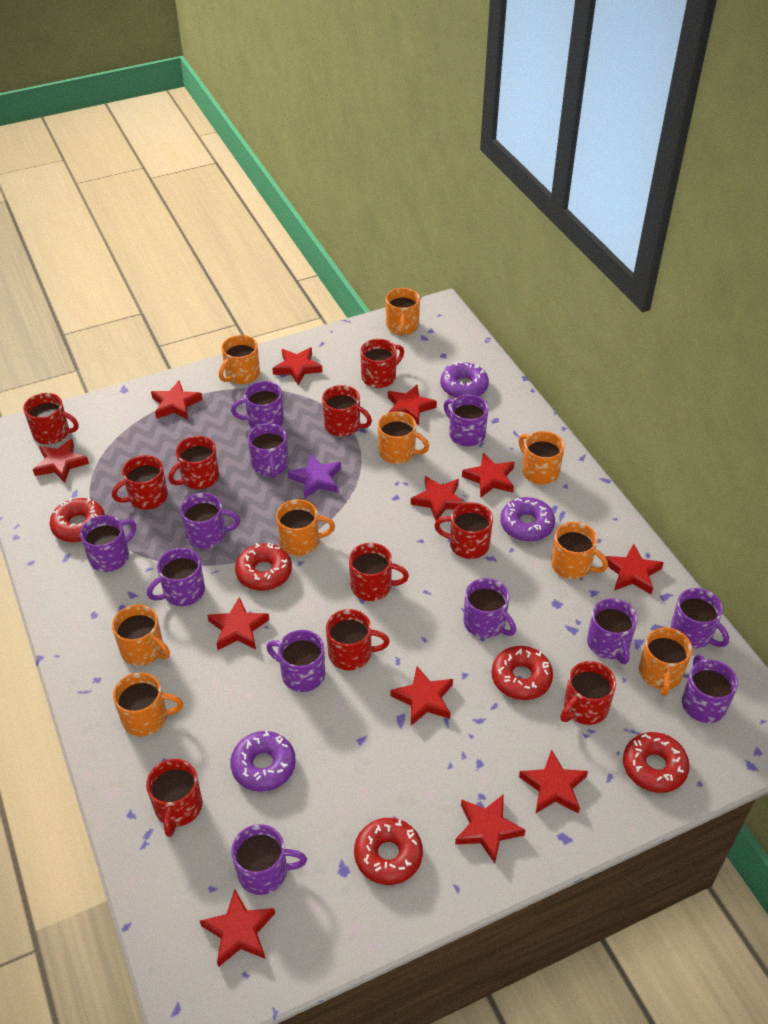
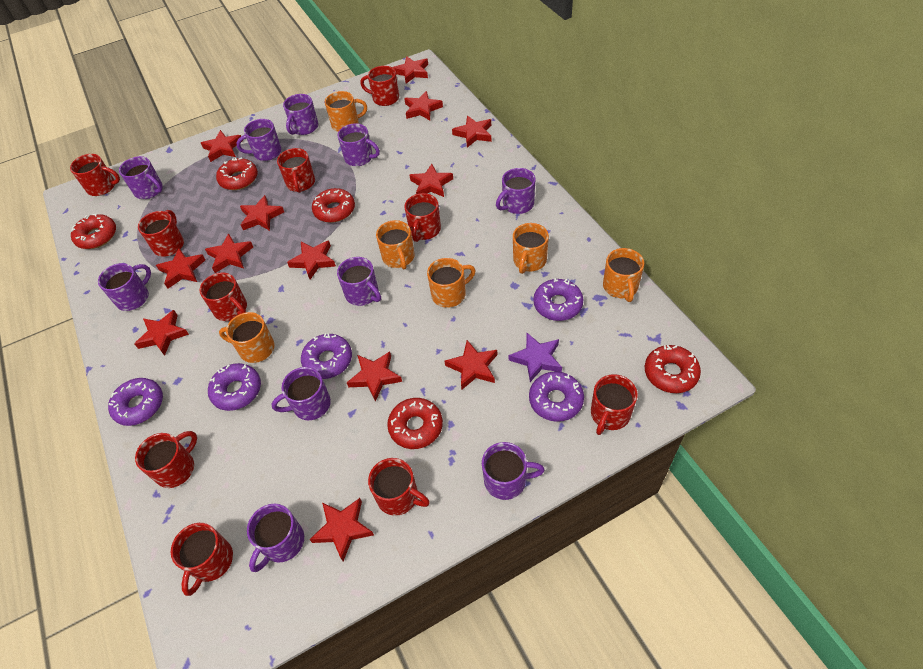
orange mug: [112,605,170,666] [113,672,183,736] [219,335,260,384] [276,499,335,556] [378,411,429,464] [386,288,420,336] [519,431,564,485] [551,522,608,579] [639,627,692,696] = 9 -> [219,312,275,363] [325,91,367,132] [376,220,415,269] [427,258,476,308] [513,223,549,274] [603,248,644,302] = 6
purple donut: [230,731,296,792] [440,362,489,398] [500,497,555,542] = 3 -> [108,378,163,426] [208,363,261,411] [301,333,352,379] [529,371,584,422] [533,278,583,321] = 5
purple mug: [80,515,136,572] [147,548,205,606] [180,493,240,549] [231,381,284,429] [231,824,307,895] [248,423,289,479] [266,630,325,692] [444,395,488,446] [464,578,516,638] [587,598,638,664] [670,588,729,648] [682,655,738,723] = 12 -> [98,263,151,311] [119,156,163,199] [237,119,282,161] [247,504,304,572] [272,367,331,420] [283,94,318,135] [337,257,381,306] [338,123,380,166] [482,442,545,500] [496,168,536,214] = 10
red star: [33,439,89,483] [151,381,202,419] [200,889,275,967] [208,597,269,650] [272,347,323,385] [388,385,437,425] [391,666,453,725] [411,476,465,521] [455,794,525,864] [462,453,514,498] [519,749,588,813] [605,544,664,594] = 12 -> [134,310,189,356] [156,248,205,288] [201,130,241,162] [205,234,253,273] [240,195,284,231] [287,241,336,279] [309,498,374,561] [347,351,402,402] [393,56,428,83] [404,91,443,120] [409,164,453,197] [445,340,497,389] [452,116,492,147] = 13

